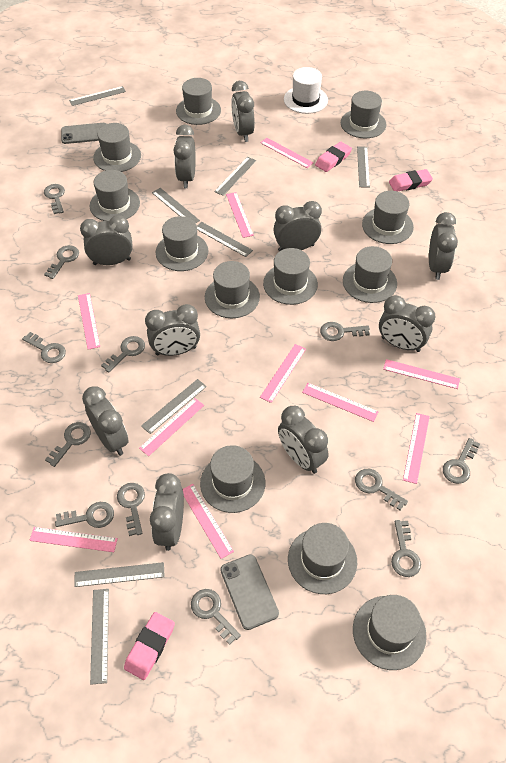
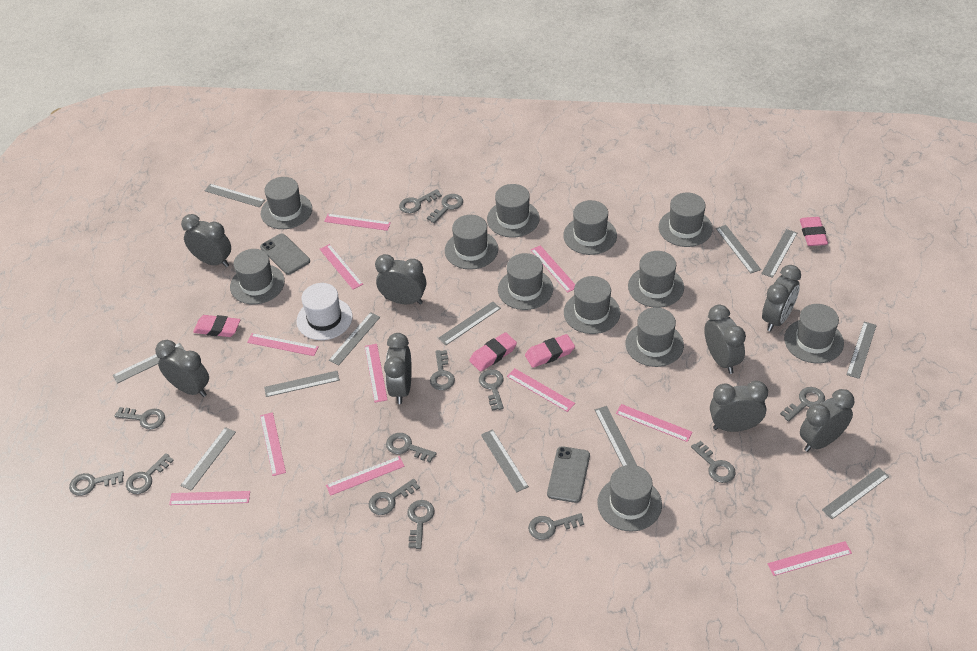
grey clock: [80,215,133,265] [82,387,129,456] [145,304,200,356] [150,473,184,551] [173,125,196,188] [231,81,255,142] [273,201,322,251] [278,406,329,474] [379,295,436,352] [429,212,458,280] = 10 -> [155,340,209,397] [181,214,231,267] [375,254,426,304] [384,333,412,404] [704,305,746,374] [710,381,768,432] [762,265,801,332] [800,389,854,452] = 8
grey key: [22,332,66,363] [44,184,65,214] [44,245,79,279] [45,422,91,467] [55,502,114,528] [101,336,145,372] [117,483,145,536] [191,589,241,645] [320,322,370,341] [355,469,408,510] [391,520,421,577] [443,438,480,484] = 12 -> [69,471,124,496] [115,407,165,430] [126,453,174,494] [369,479,420,515] [386,433,437,463] [399,189,442,213] [407,500,435,549] [427,194,463,223] [430,350,455,390] [479,369,504,411] [528,513,584,540] [691,441,736,483] [780,387,825,422] = 13
grey ruler: [69,86,126,106] [74,562,165,587] [90,589,109,685] [141,379,207,434] [152,188,200,223] [197,222,253,257] [214,157,256,196] [357,146,370,188] = 8 -> [113,343,184,383] [180,427,236,491] [205,184,265,207] [264,371,340,397] [329,312,380,365] [438,302,501,345] [481,429,529,493] [595,406,637,466] [716,225,761,274] [761,229,797,278] [822,467,889,519] [846,322,877,379] = 12
pink eraser: [124,612,175,680] [315,142,352,172] [389,169,433,192] = 3 -> [193,315,241,337] [469,332,517,372] [525,334,575,368] [800,217,828,246] = 4
pink ruler: [29,527,118,552] [78,293,100,350] [139,398,204,456] [183,484,234,559] [226,192,254,238] [260,138,314,168] [260,344,306,403] [302,383,379,422] [383,359,460,389] [403,413,430,484] = 10 -> [169,491,250,505] [247,333,319,356] [260,412,286,476] [320,244,363,290] [324,214,391,231] [326,456,404,496] [365,344,388,403] [507,368,575,412] [531,245,575,292] [616,404,693,442] [767,541,852,576] = 11

